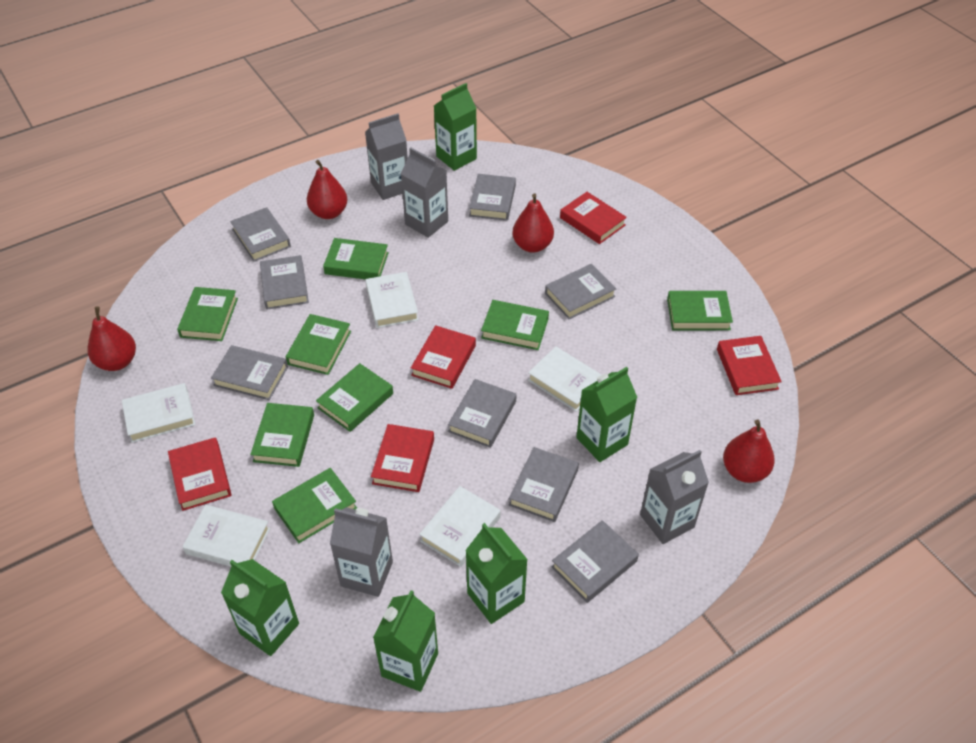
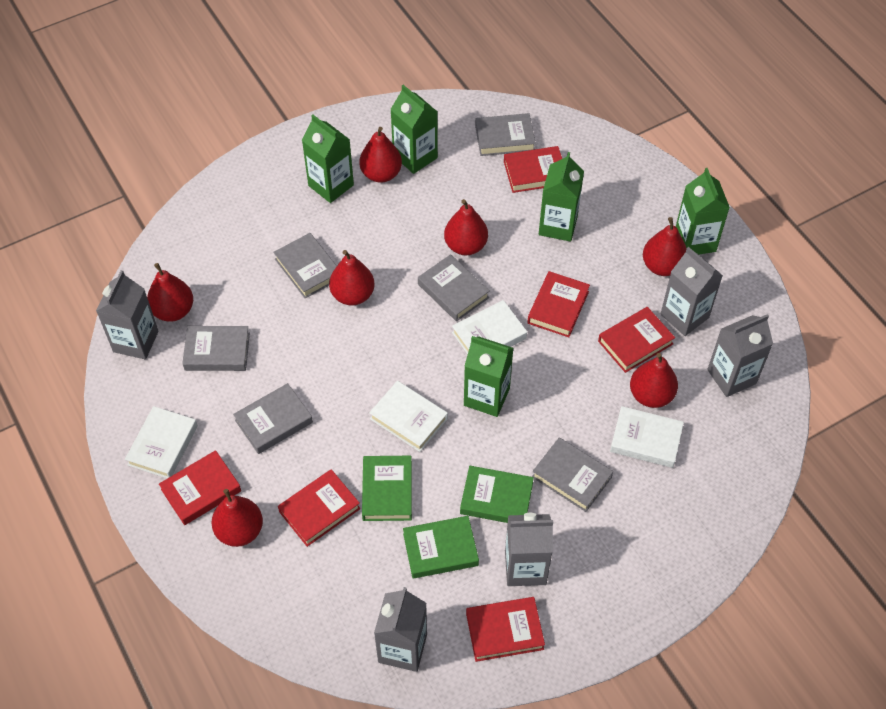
green book: [177,287,238,341] [250,403,314,467] [272,468,357,543] [286,314,351,375] [316,363,393,432] [323,238,389,279] [481,300,549,350] [667,291,733,331] = 8 -> [362,456,412,521] [403,516,479,579] [460,466,534,523] = 3
grey book: [211,345,288,400] [230,207,291,262] [260,255,309,309] [448,379,516,448] [469,174,516,221] [509,447,579,522] [545,264,616,319] [552,520,639,603] = 8 -> [182,326,250,371] [233,383,313,454] [273,233,337,298] [418,254,490,321] [475,113,536,156] [532,437,613,512] = 6
grey carton: [330,507,393,597] [365,113,408,200] [401,148,448,238] [640,450,709,544] = 4 -> [96,270,159,359] [374,587,427,672] [505,513,553,586] [661,247,723,336] [707,314,773,397] = 5
red book: [168,437,232,511] [371,424,434,492] [411,325,476,389] [560,192,627,244] [717,336,782,395] = 5 -> [159,450,241,525] [278,469,361,547] [466,597,545,662] [504,146,562,193] [527,271,590,337] [598,307,675,373] = 6
red pear: [88,306,136,371] [307,160,347,219] [512,193,554,253] [723,419,775,483] = 4 -> [147,263,193,322] [211,489,263,547] [329,250,375,305] [359,127,402,183] [444,199,488,255] [630,353,678,408] [643,217,687,276] = 7
white book: [122,383,195,443] [182,505,270,567] [365,272,419,328] [419,486,501,567] [528,347,602,412] = 5 -> [125,406,198,478] [369,381,448,452] [452,300,527,354] [610,406,684,468] = 4

